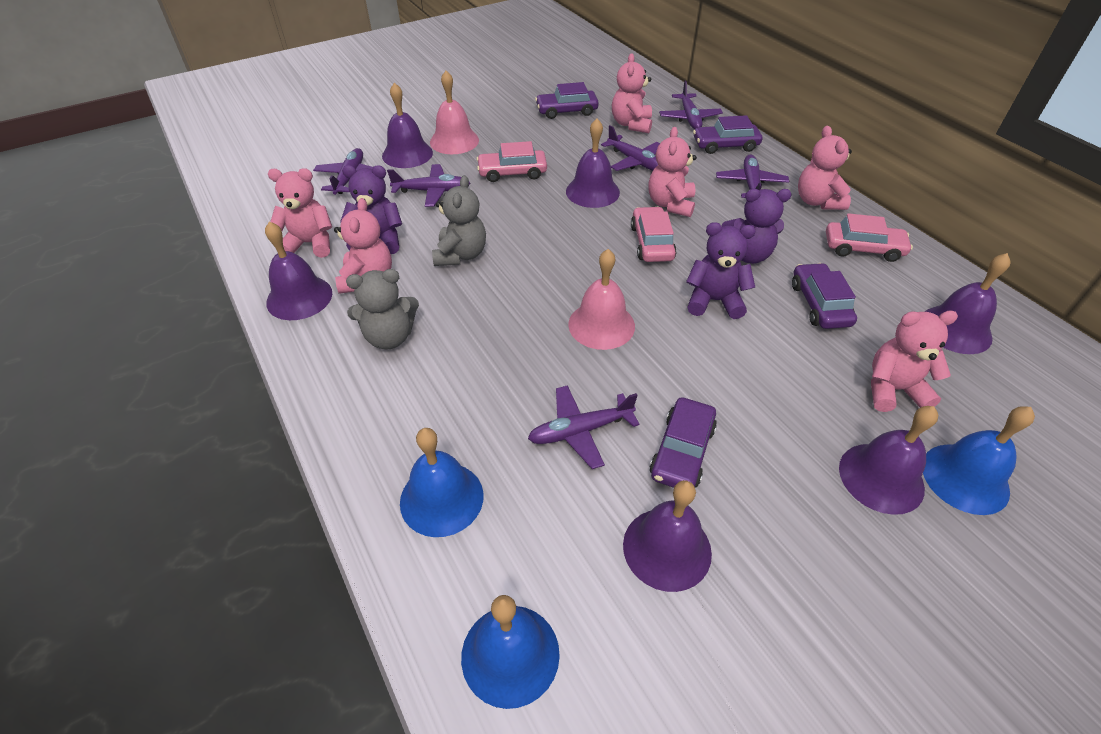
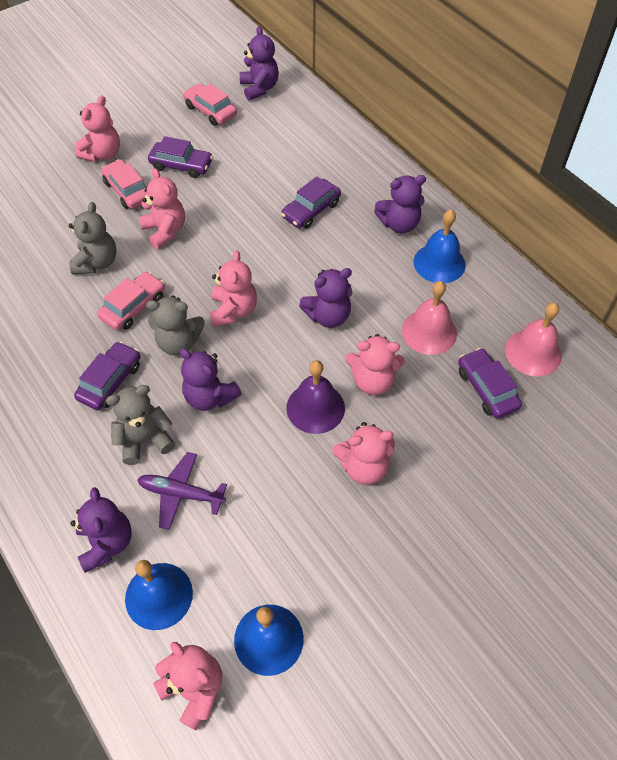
grey teddy bear: [346,269,419,349] [432,175,486,266] = 2 -> [69,202,117,275] [106,385,175,465] [146,295,205,355] = 3
purple bell: [265,222,332,320] [382,83,433,168] [566,119,620,208] [623,480,712,592] [839,406,938,515] [925,253,1010,354] = 6 -> [287,360,345,434] = 1
purple plane: [313,148,373,195] [387,164,470,207] [528,385,639,469] [601,125,660,171] [659,80,723,129] [716,154,789,198] = 6 -> [137,452,227,530] = 1
purple teddy bear: [340,165,402,254] [686,222,755,319] [722,189,792,264] = 3 -> [70,487,132,573] [180,348,242,411] [240,26,279,101] [299,268,353,328] [374,175,426,233] = 5

